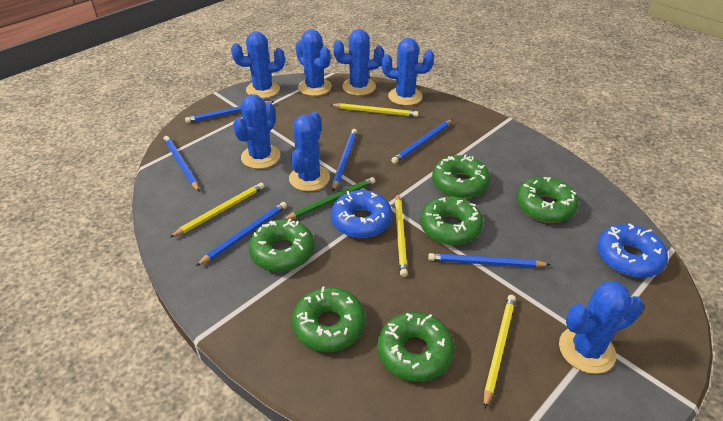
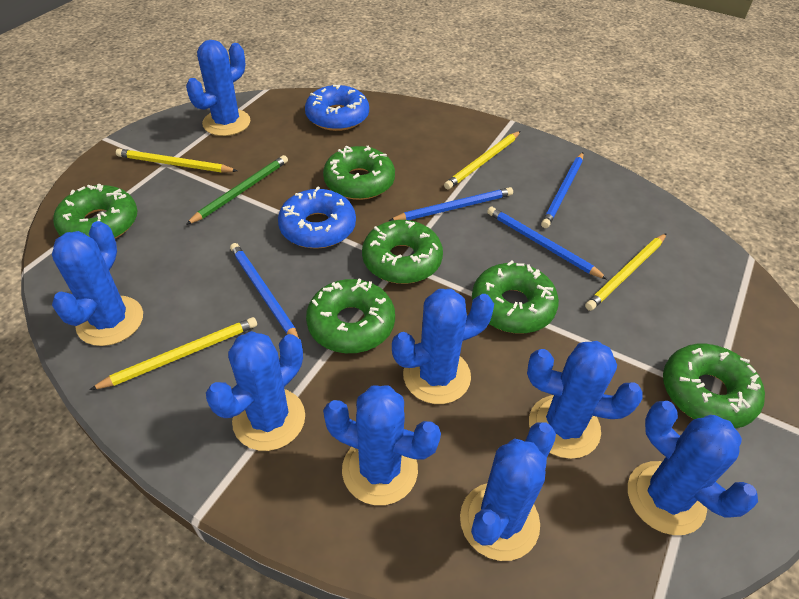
blue cactus: [231,32,285,98] [233,94,280,169] [289,112,330,191] [296,29,332,96] [333,29,384,96] [381,38,434,106] [559,281,643,374] = 7 -> [52,221,143,346] [186,40,250,136] [206,331,305,451] [323,386,441,505] [392,289,494,404] [460,422,556,561] [527,341,643,459] [628,401,758,535] = 8
blue pencil: [164,136,199,191] [185,101,275,123] [196,202,287,266] [332,129,357,191] [391,119,453,164] [428,253,551,268] = 6 -> [230,243,299,338] [389,187,513,221] [487,207,608,280] [541,152,584,228] = 4

